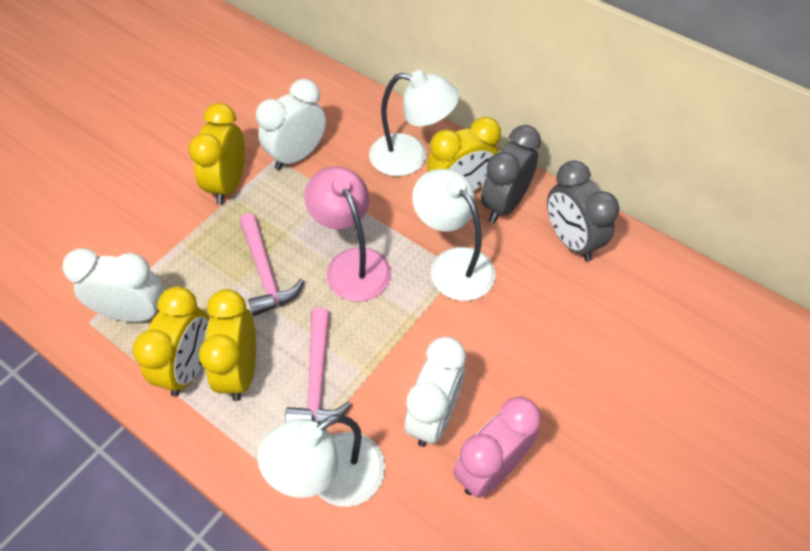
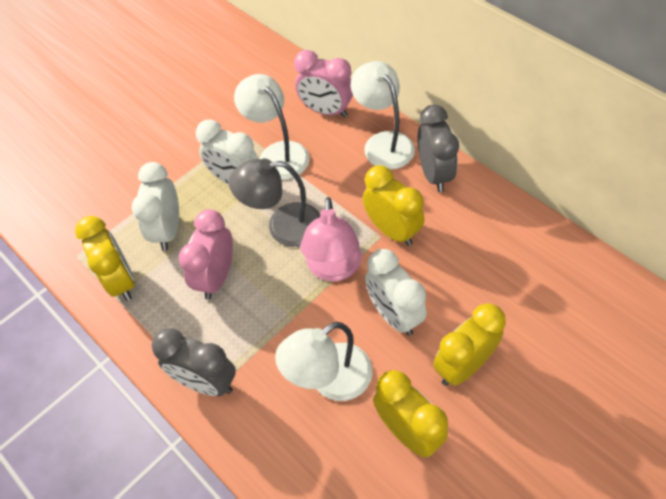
grey lamp: none = 0 -> [229,158,320,247] = 1
pink clock: [454,396,541,498] = 1 -> [179,209,233,300] [294,50,353,117] = 2
pink hammer: [240,213,304,316] [285,308,351,423] = 2 -> none = 0

